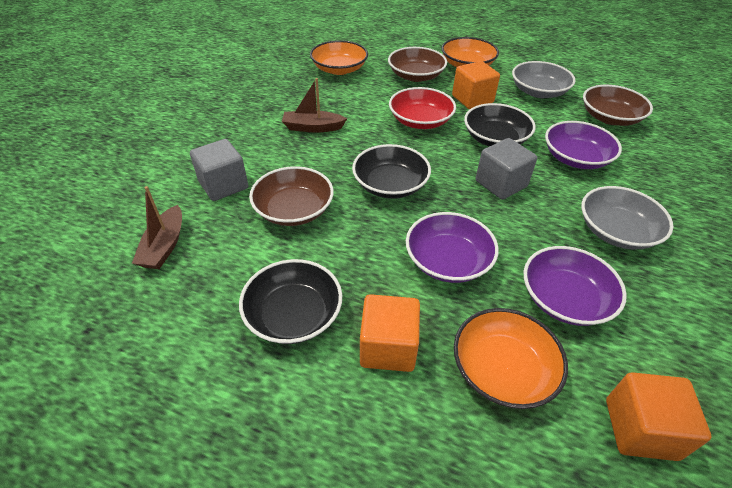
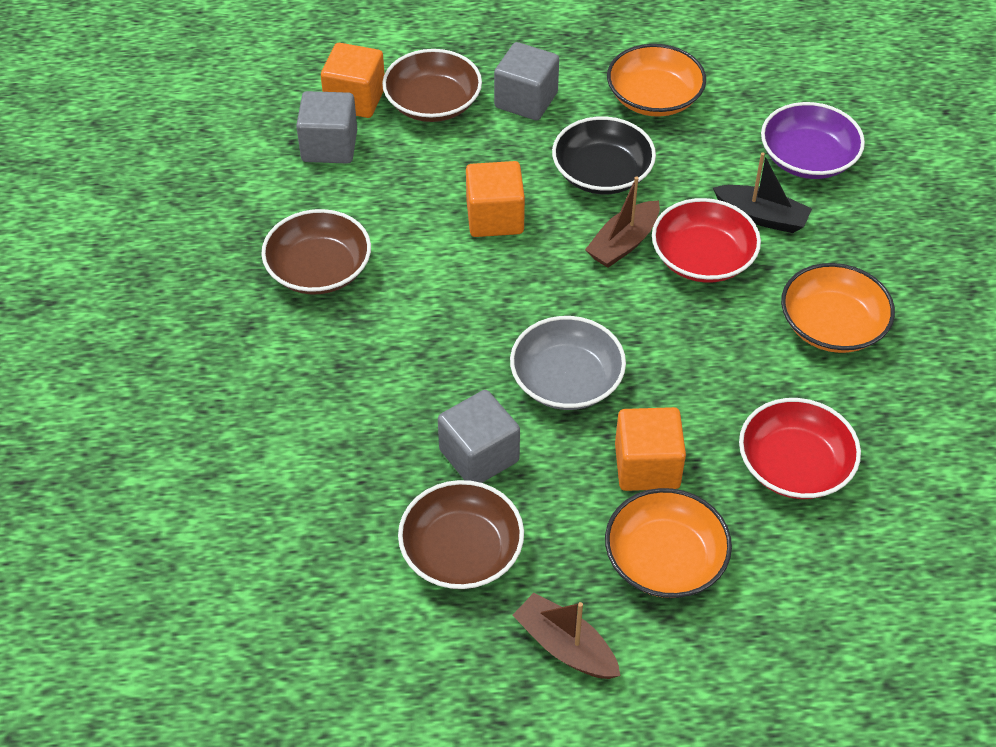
black boat: none = 0 -> [713,152,812,233] = 1
black bowl: [239,259,342,344] [352,144,431,199] [464,103,536,147] = 3 -> [552,116,656,194] = 1
grey bowl: [512,61,576,98] [581,186,673,250] = 2 -> [510,316,626,410] = 1
grey cube: [190,139,249,201] [476,138,537,200] = 2 -> [296,91,357,164] [438,390,520,483] [494,42,559,120] = 3
purple bowl: [406,212,499,283] [524,246,627,326] [545,121,622,169] = 3 -> [761,102,865,179] = 1
red bowl: [389,87,456,129] = 1 -> [652,198,761,283] [739,398,861,499] = 2

